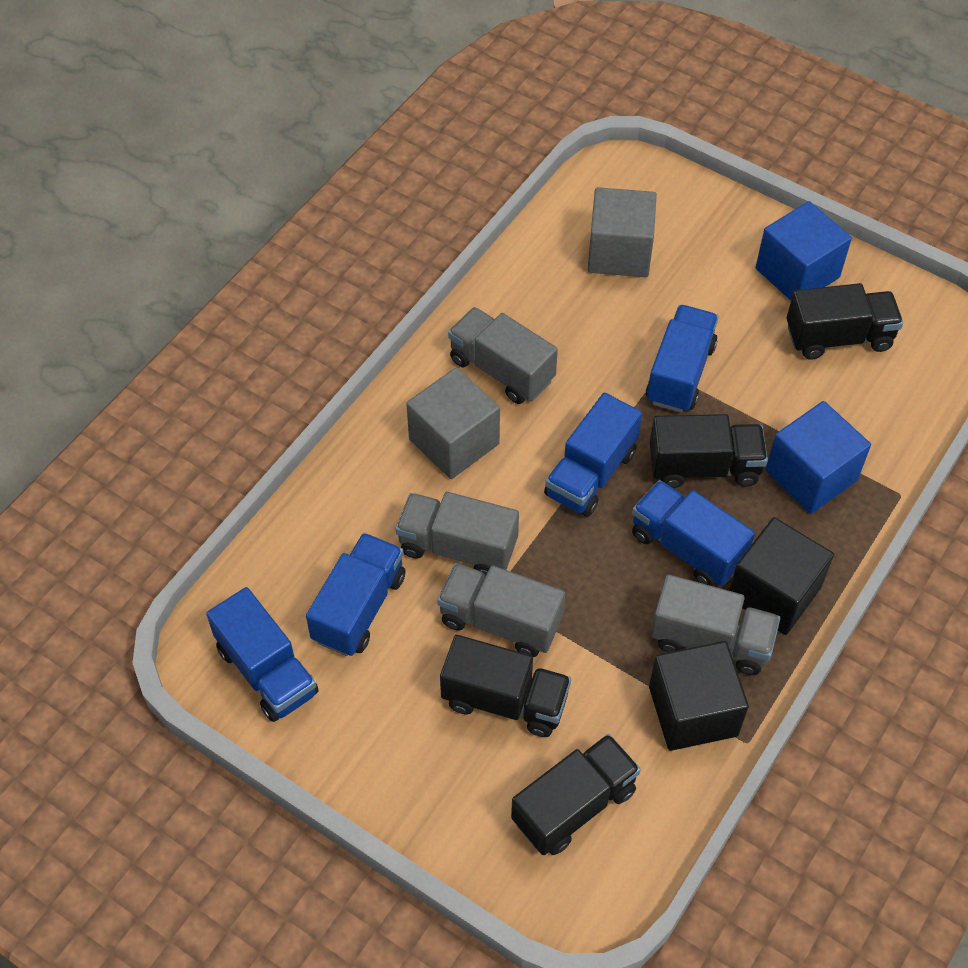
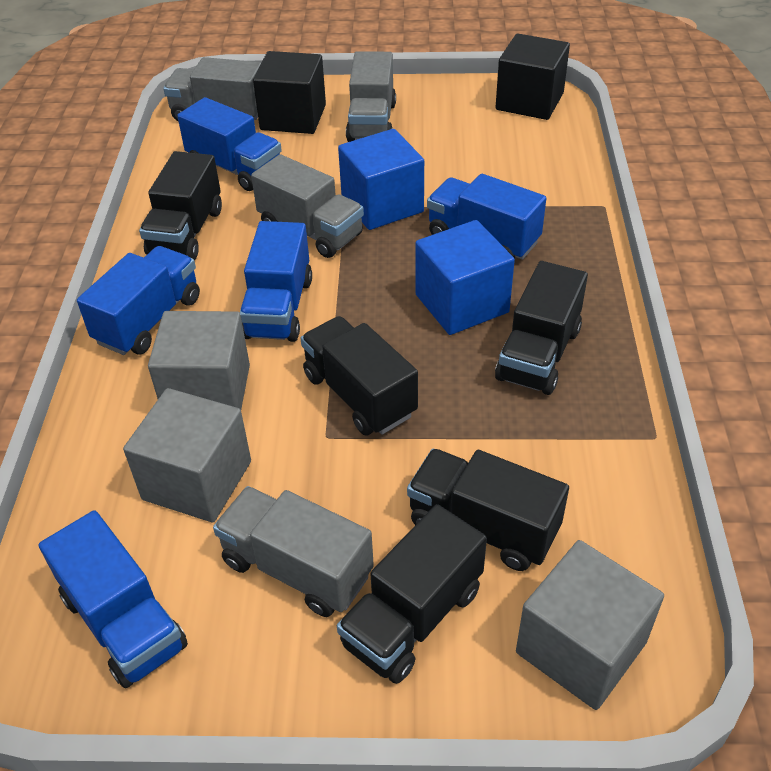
black truck: [440,635,571,737] [511,734,641,855] [650,414,768,488] [787,283,903,359] = 4 -> [139,151,222,260] [300,316,418,436] [337,504,487,684] [407,449,569,571] [495,261,588,395] = 5
grey cube: [406,367,500,479] [588,187,657,277] = 2 -> [123,388,251,522] [148,311,250,410] [516,540,664,710] = 3

